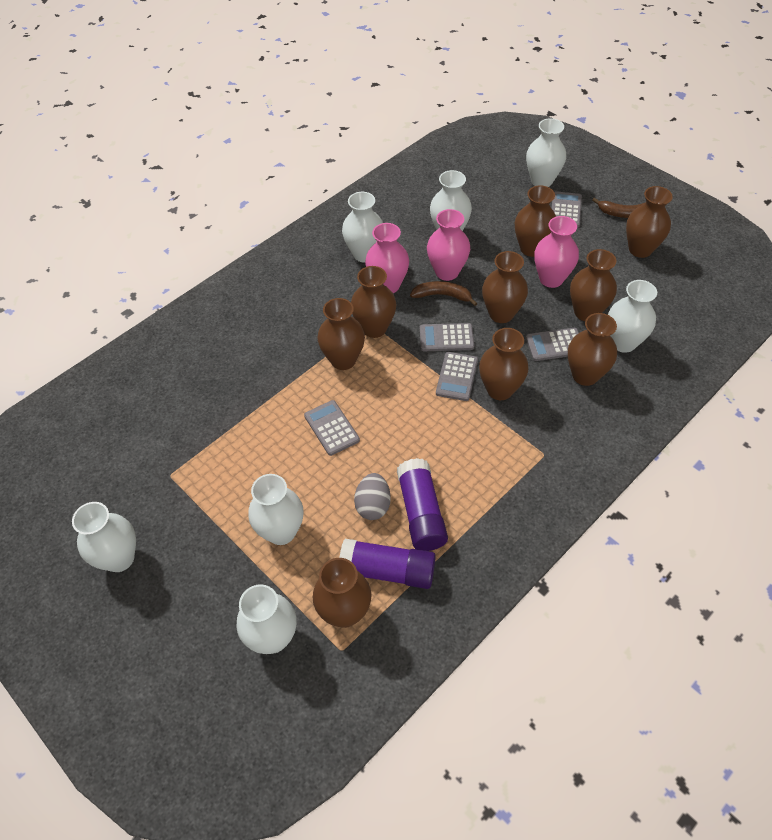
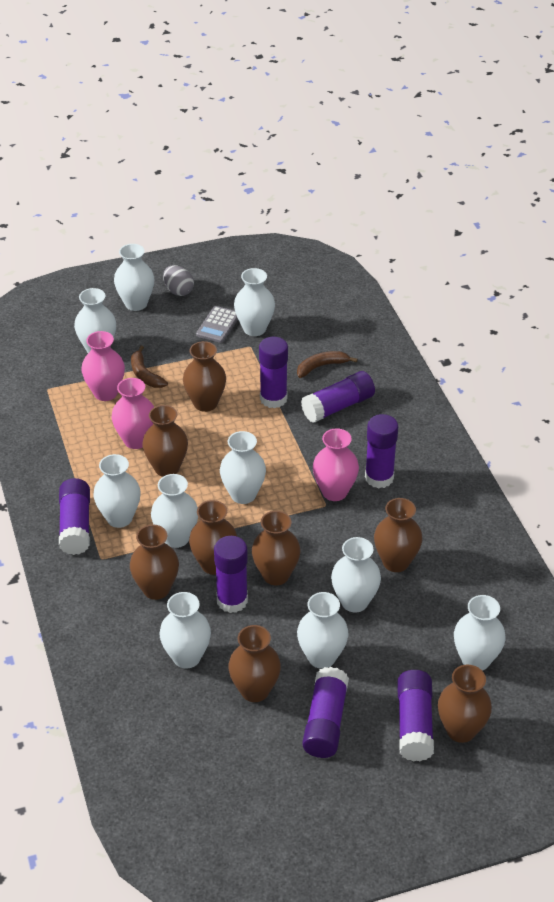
brown vase: [313,558,372,628] [318,298,365,370] [351,266,396,338] [479,328,528,400] [482,251,528,323] [515,185,556,257] [568,313,617,386] [570,249,617,321] [626,186,673,258] = 9 -> [130,525,179,600] [142,405,188,477] [183,341,226,412] [189,500,237,575] [228,625,281,702] [252,511,300,585] [374,498,422,572] [438,665,492,743] = 8
grey calculator: [304,400,360,456] [420,323,474,351] [436,352,478,401] [526,328,579,361] [551,191,582,227] = 5 -> [196,306,238,343] = 1
purple glue stick: [339,539,436,589] [397,458,448,551] = 2 -> [59,478,90,555] [214,536,248,613] [259,337,288,408] [301,371,375,423] [302,667,349,758] [365,414,398,488] [397,670,434,761] = 7
white vase: [72,502,136,572] [237,584,296,654] [248,474,303,545] [342,192,383,262] [430,170,472,231] [526,118,566,187] [608,280,657,353] = 7 -> [74,288,116,353] [93,454,141,528] [114,244,154,311] [151,474,198,548] [159,592,211,669] [220,431,266,504] [234,268,275,336] [297,592,348,669] [331,537,381,613] [454,595,506,671] = 10

